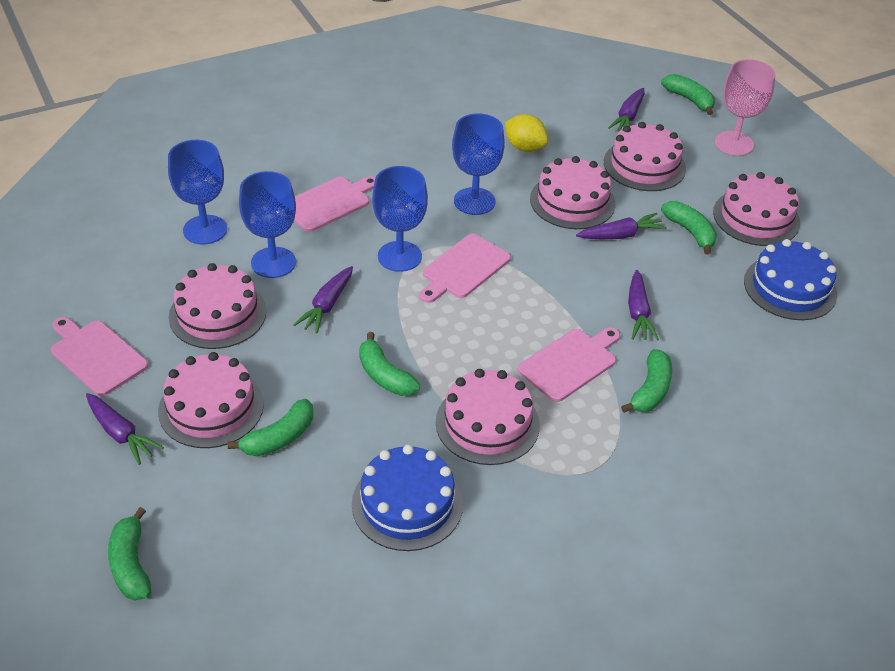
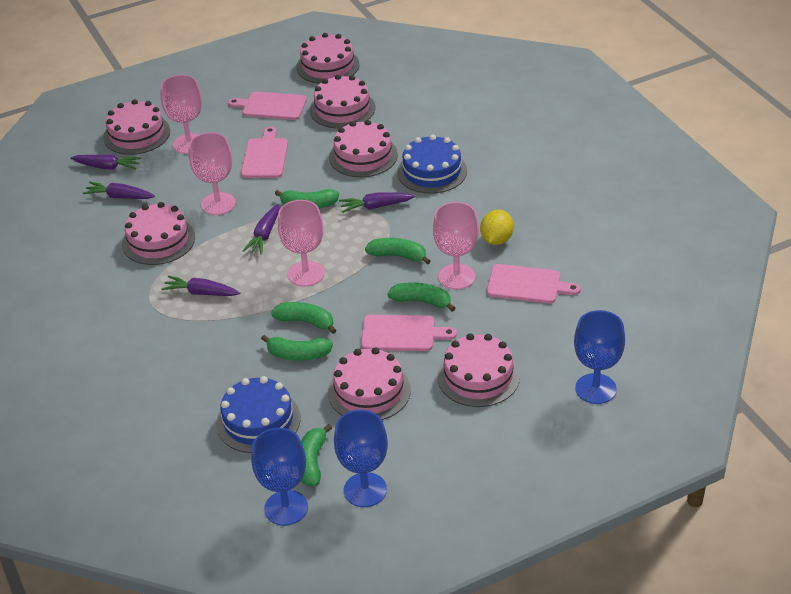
blue goblet: [168,140,227,245] [239,171,296,278] [372,166,428,272] [452,113,505,215] = 4 -> [251,428,308,526] [334,410,388,507] [574,310,625,404] = 3
pink cake: [158,352,264,448] [169,263,266,349] [436,369,540,465] [530,156,615,229] [604,122,686,191] [713,172,800,246] = 6 -> [103,99,170,155] [122,202,195,265] [296,33,359,84] [310,75,375,129] [328,347,411,420] [329,120,398,177] [437,333,520,407] = 7
pink goblet: [715,59,775,155] = 1 -> [160,75,202,154] [189,132,236,215] [278,200,325,287] [433,202,479,290] = 4

